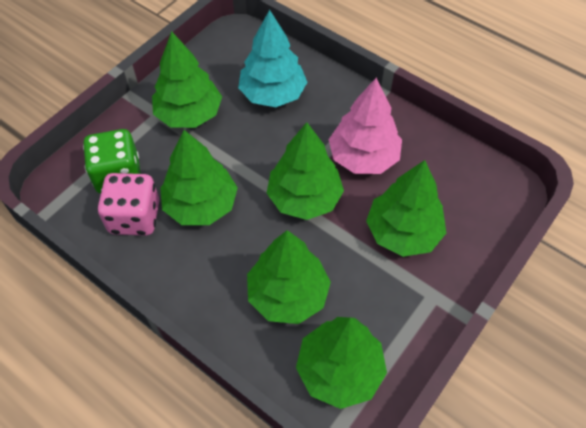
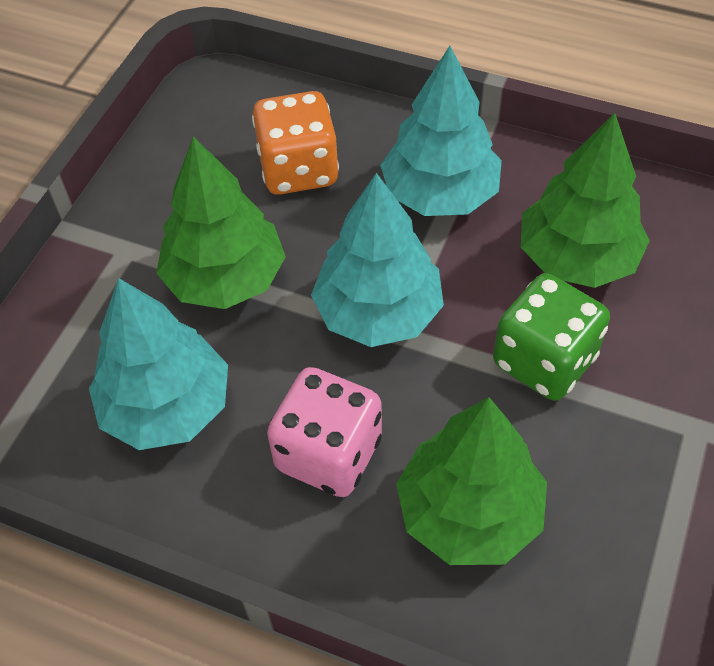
green tree: [152,31,222,128] [160,130,238,225] [247,230,331,324] [267,122,344,220] [296,317,387,409] [366,160,446,257] = 6 -> [156,137,286,309] [396,397,547,565] [521,113,650,288] = 3
orange dice: none = 0 -> [252,91,339,195] = 1
pink tree: [328,78,402,174] = 1 -> none = 0
turquoise tree: [238,10,307,107] = 1 -> [89,278,228,450] [311,173,444,347] [380,46,502,216] = 3

